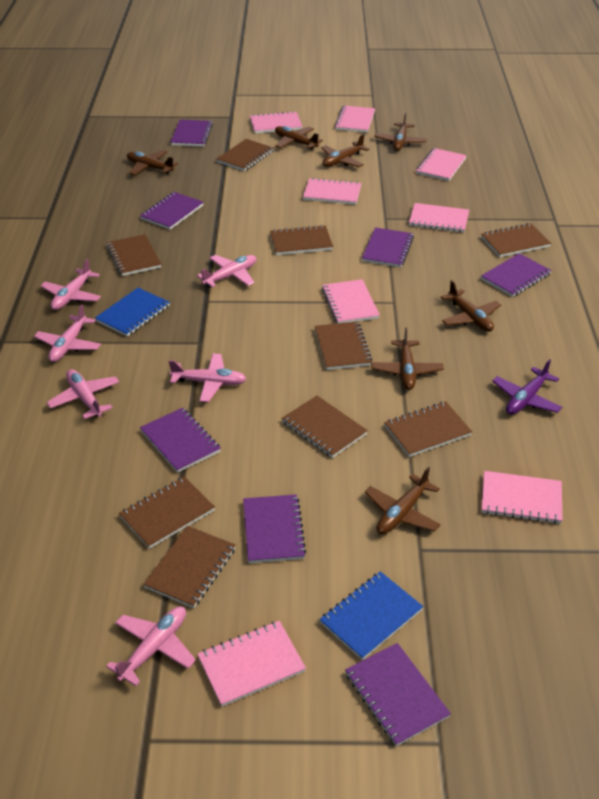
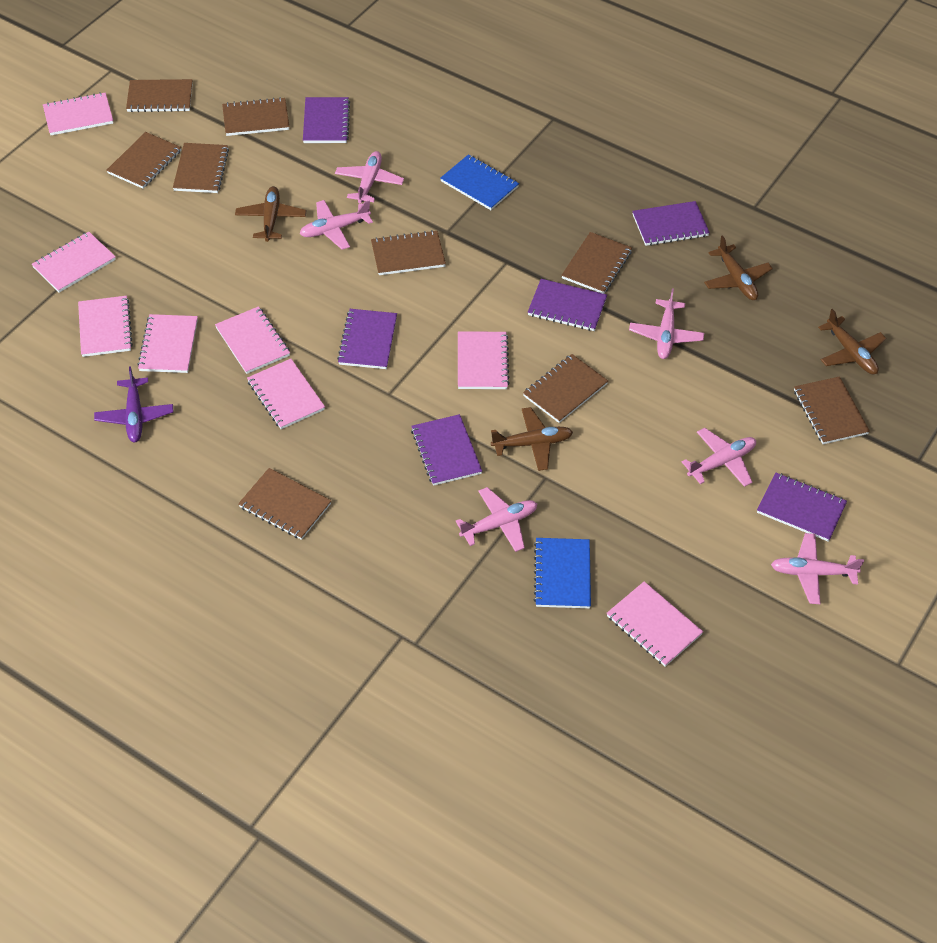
brown plane: [127,150,178,175] [275,126,323,149] [321,134,370,167] [365,467,441,534] [371,327,444,390] [374,113,427,151] [440,280,501,332] = 7 -> [235,186,306,242] [491,407,573,471] [704,235,773,300] [818,309,886,374] = 4
purple notebook: [140,192,204,230] [140,408,221,473] [170,120,213,147] [243,494,307,563] [345,643,451,746] [362,227,414,267] [481,253,552,297] = 7 -> [303,97,350,143] [337,309,397,369] [411,414,482,486] [528,279,607,331] [632,201,710,246] [757,472,847,542] = 6

